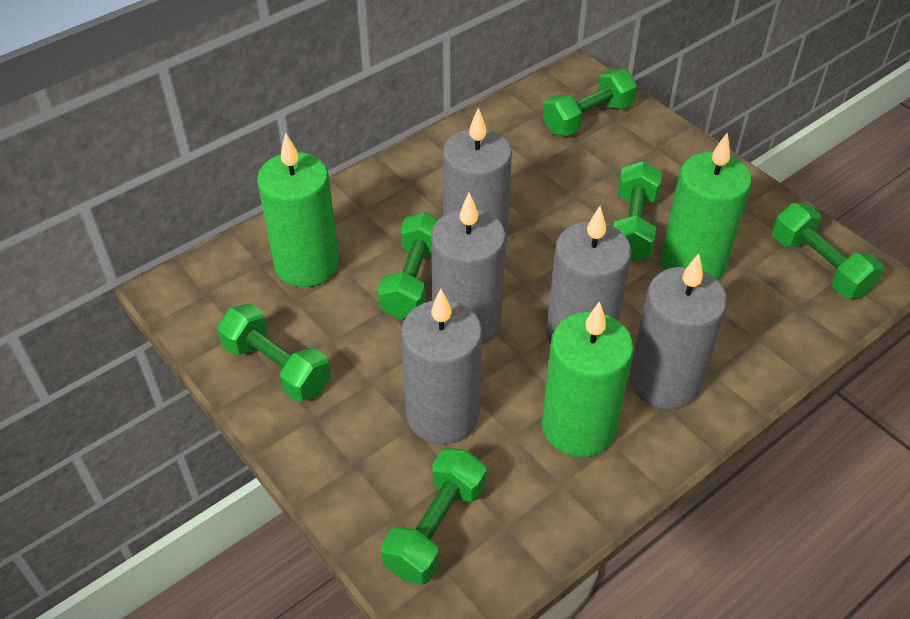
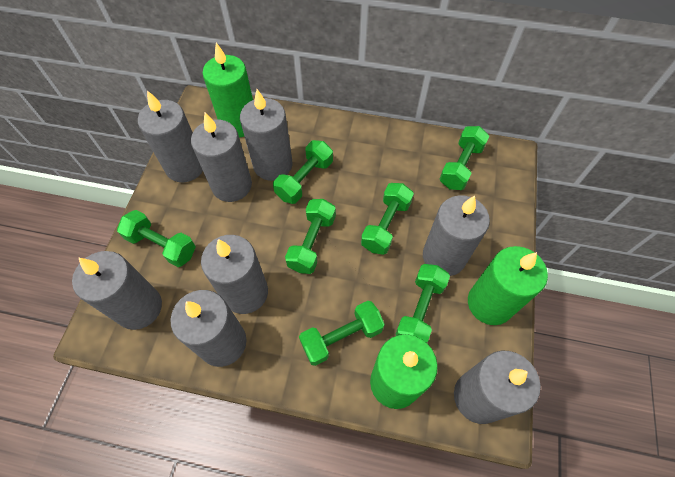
green dumbbell: [217,304,331,402] [378,212,438,319] [381,448,487,585] [543,69,637,136] [613,161,662,261] [772,203,884,299] = 6 -> [117,210,196,267] [273,140,333,204] [285,199,336,274] [299,301,385,366] [361,183,414,255] [396,264,450,343] [440,126,489,190] = 7
grey candle: [401,289,482,444] [431,192,506,345] [443,108,512,243] [546,206,632,344] [629,254,727,409] = 5 -> [72,251,162,330] [138,90,203,182] [170,290,247,367] [191,112,252,202] [201,235,268,314] [240,89,293,181] [423,195,490,276] [454,351,541,424] = 8

